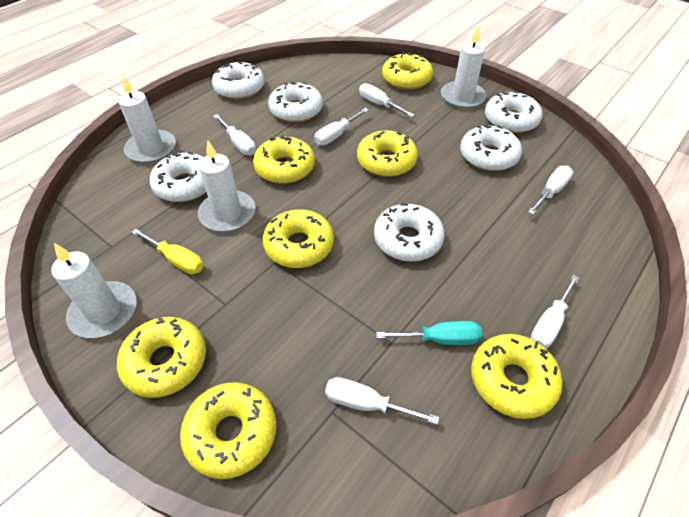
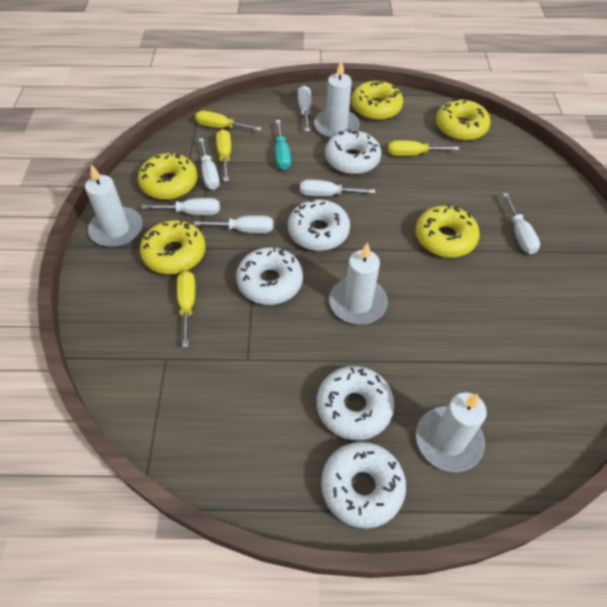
white donut: [149,152,206,202] [212,62,265,99] [268,81,323,123] [374,203,445,262] [460,124,522,171] [485,91,542,133] = 6 -> [236,247,303,305] [288,199,350,251] [317,366,394,440] [321,442,406,528] [325,129,381,174] = 5
yellow donut: [117,317,206,398] [180,382,276,479] [253,135,315,184] [263,209,334,268] [357,130,418,177] [382,52,433,90] [471,334,563,419] = 7 -> [138,152,198,200] [140,220,206,274] [351,81,403,120] [415,205,480,258] [436,100,490,141] = 5
yellow screwdriver: [131,229,204,274] = 1 -> [177,271,195,348] [195,111,262,131] [216,129,231,181] [388,140,459,156] = 4

